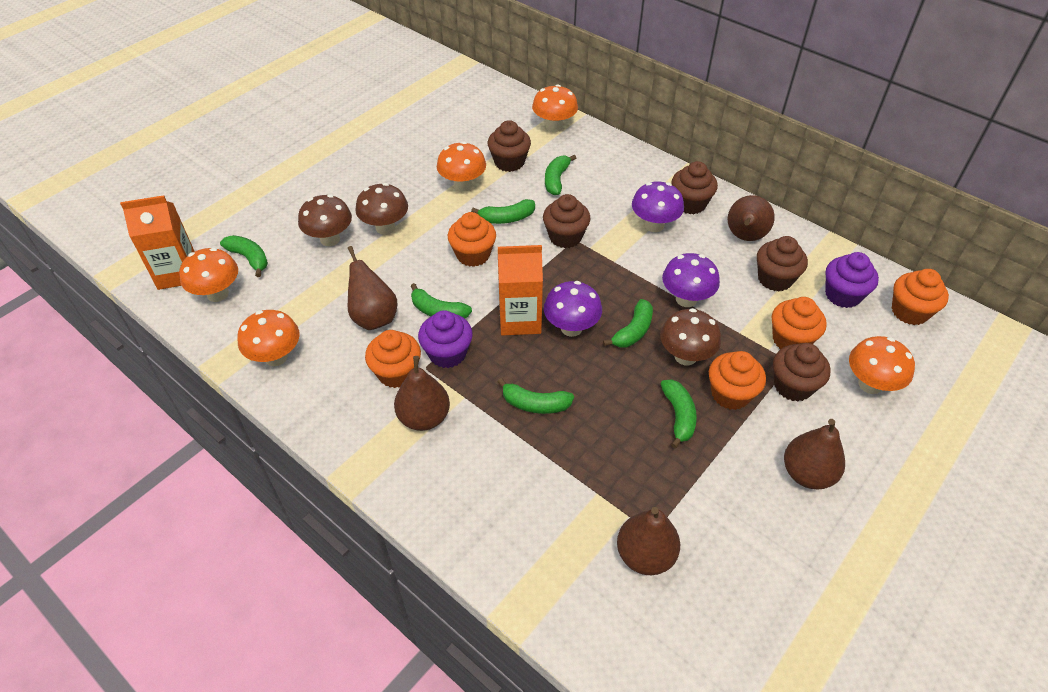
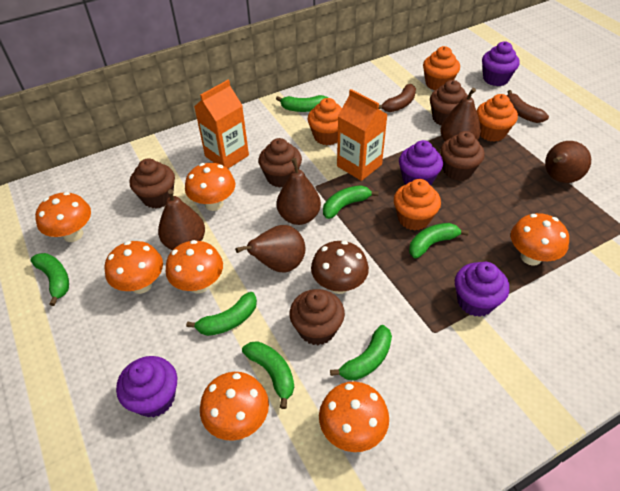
brown banana: none = 0 -> [379,84,416,112] [506,90,549,123] = 2
brown mushroom: [298,194,352,246] [356,183,408,235] [660,308,721,366] = 3 -> [311,241,369,294] = 1
orange cupcake: [365,330,421,388] [448,212,496,267] [709,351,766,410] [772,297,827,349] [892,269,949,325] = 5 -> [307,98,342,145] [394,179,441,230] [423,46,460,90] [477,94,518,142] = 4
orange mushroom: [179,248,238,302] [237,310,300,366] [437,141,486,192] [532,85,578,132] [849,336,915,394] = 5 -> [35,192,91,242] [104,241,163,294] [166,240,223,294] [185,163,236,211] [200,372,269,441] [319,381,389,452] [511,213,569,266] = 7
purple cupcake: [418,310,473,368] [825,252,879,308] = 2 -> [116,356,177,417] [399,140,443,185] [455,262,509,317] [482,42,520,86] = 4
purple mushroom: [544,281,602,337] [632,181,684,232] [662,253,720,307] = 3 -> none = 0

